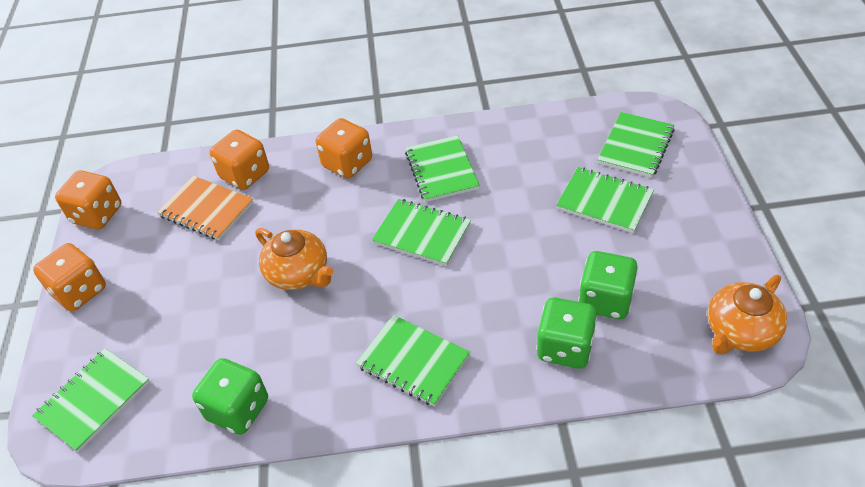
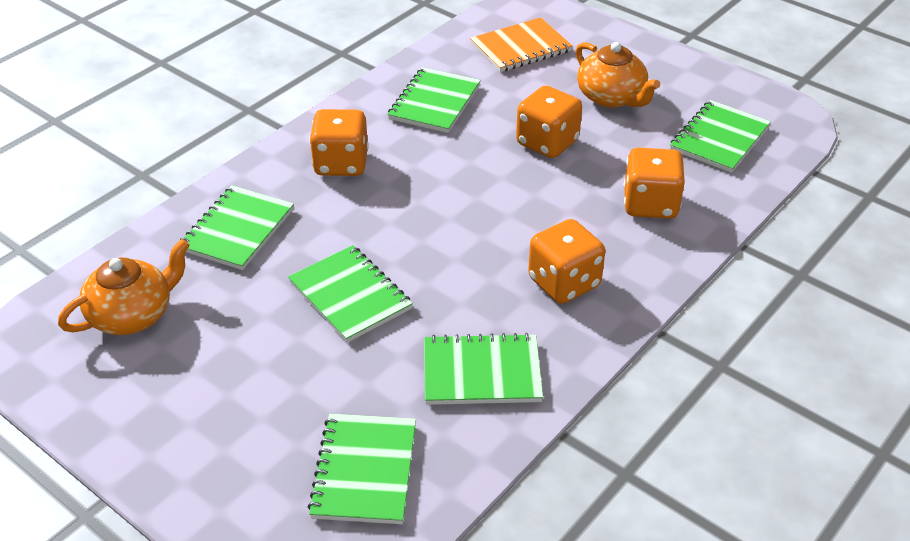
green dice: [192,358,268,435] [536,297,597,369] [578,251,638,319] = 3 -> none = 0

